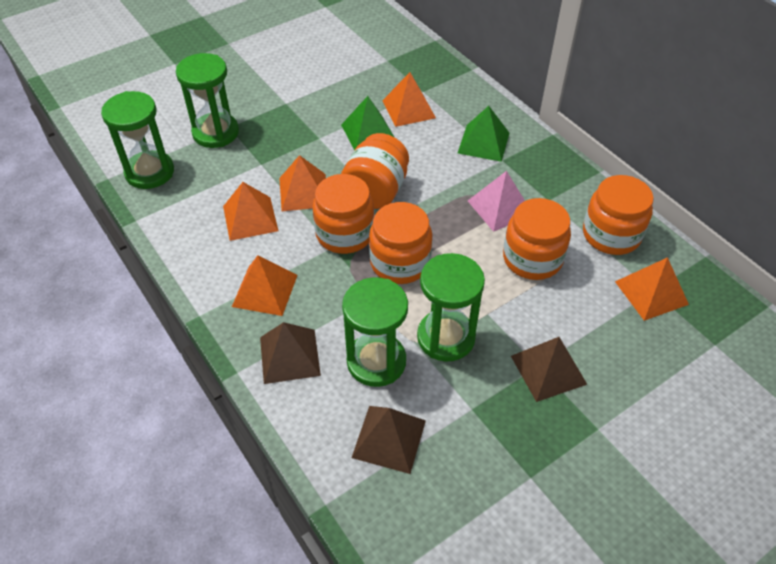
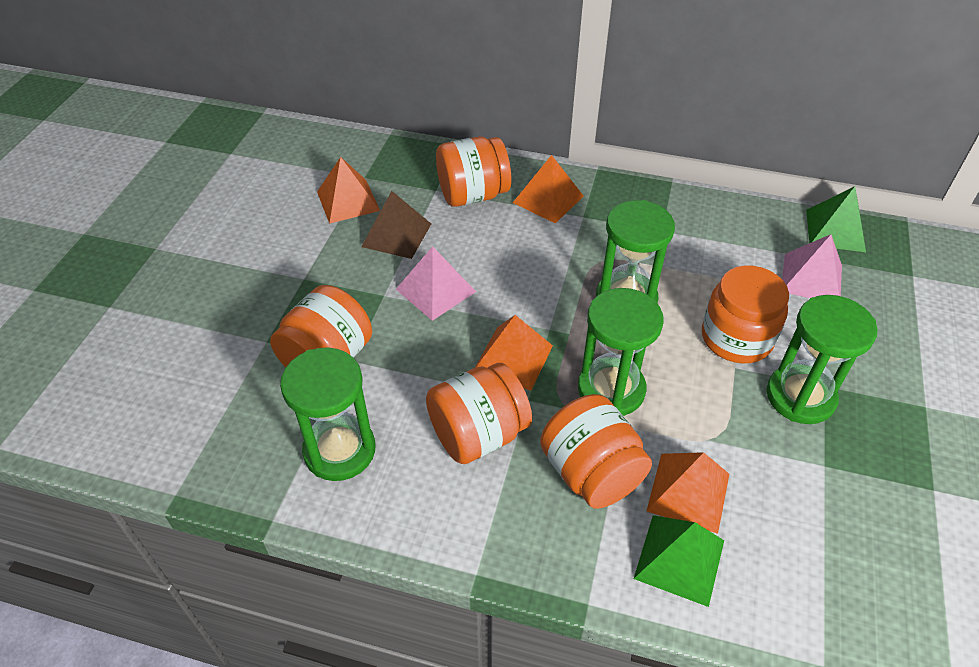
brown pyramid: [260,322,321,384] [352,406,426,474] [511,337,587,402] = 3 -> [361,191,431,259] = 1
orange pyramid: [223,182,278,241] [232,255,298,316] [279,155,326,211] [382,72,436,127] [615,257,689,321] = 5 -> [317,157,380,224] [475,315,553,391] [513,155,584,223] [647,452,729,534] = 4
pink pyramid: [468,171,525,232] = 1 -> [396,246,476,321] [782,234,842,298] = 2

